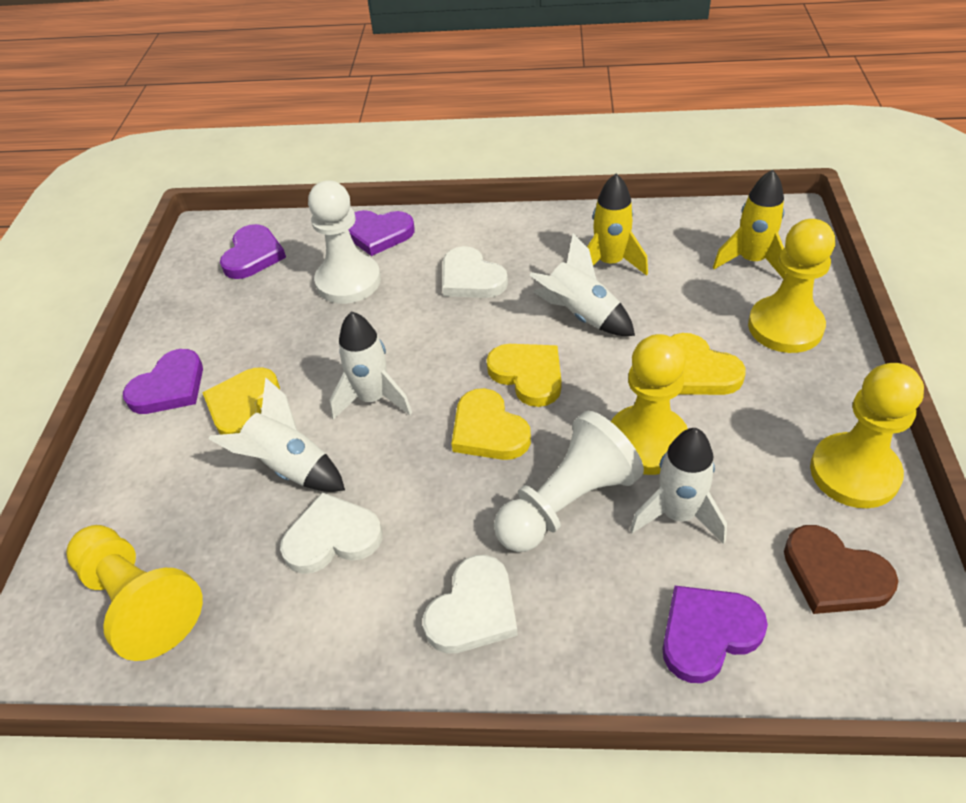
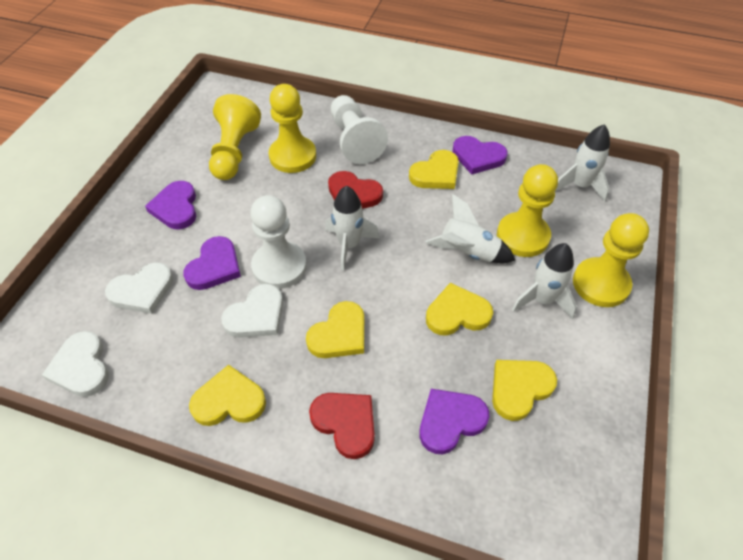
brown heart: [784,525,898,614] = 1 -> none = 0
red heart: none = 0 -> [309,393,375,459] [328,171,383,209] = 2
yellow heart: [202,368,280,435] [451,388,531,460] [487,344,561,407] [671,333,746,395] = 4 -> [189,365,266,426] [306,301,364,358] [409,150,459,189] [426,283,493,336] [492,360,557,421] = 5
yellow rocket: [587,173,648,276] [713,169,786,279] = 2 -> none = 0

